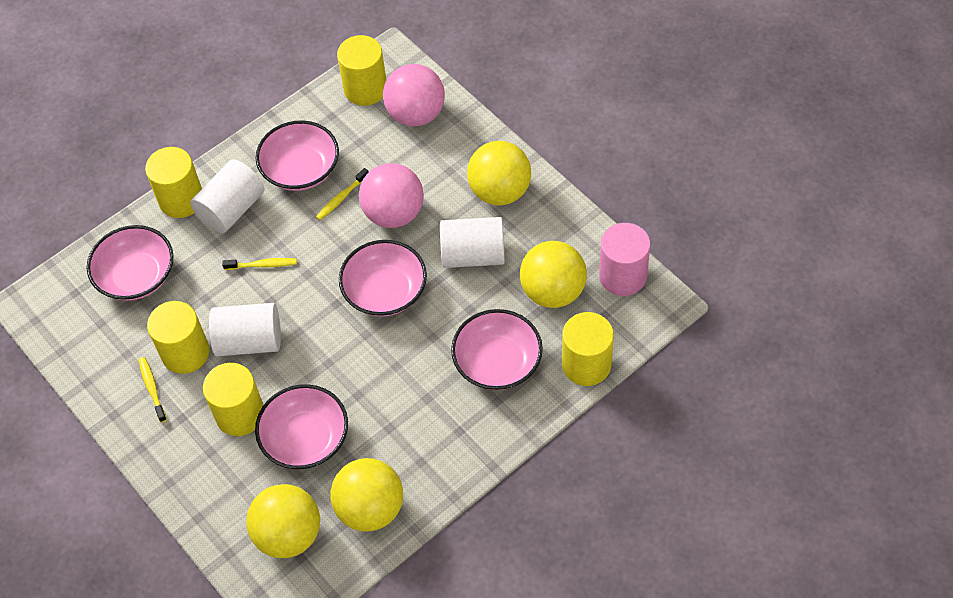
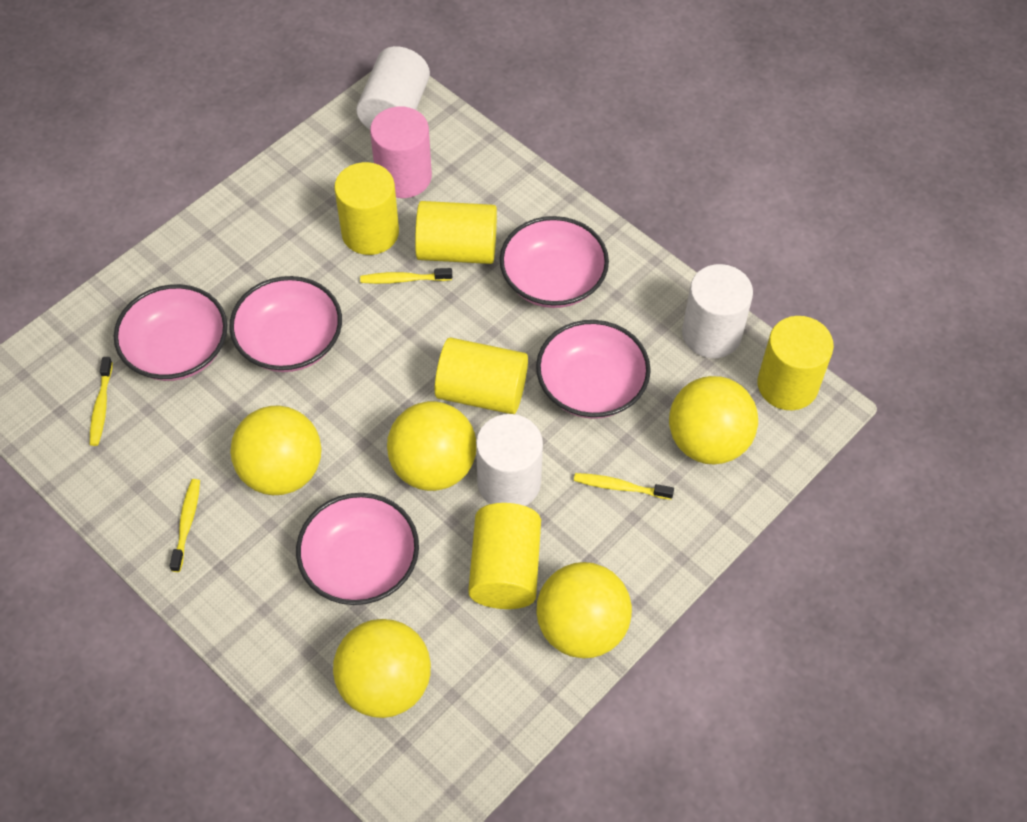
pink ball: [359,163,424,228] [383,64,445,126] = 2 -> none = 0
yellow ball: [246,484,320,558] [330,458,403,532] [467,141,531,205] [520,241,587,308] = 4 -> [230,406,322,495] [333,619,431,718] [387,401,476,491] [537,562,632,658] [669,376,758,464] = 5
yellow toothbrush: [139,357,167,422] [222,258,297,270] [316,168,368,220] = 3 -> [90,357,113,446] [170,479,200,572] [360,268,452,284] [574,473,674,500] = 4

